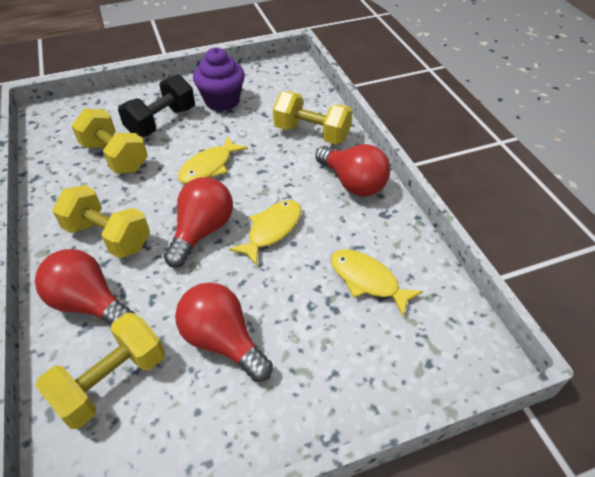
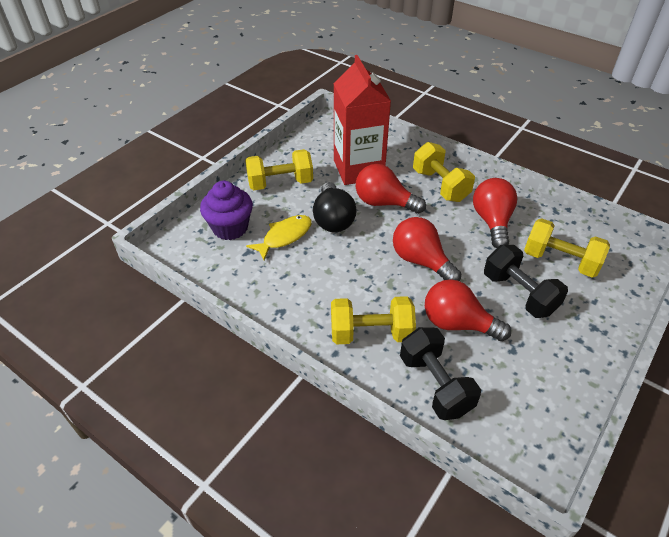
black dumbbell: [118,74,195,137] = 1 -> [400,327,481,420] [484,245,568,318] = 2
black light bulb: none = 0 -> [313,182,357,232] = 1
red carton: none = 0 -> [333,55,391,185] = 1
yellow fish: [178,137,248,184] [229,200,302,266] [331,250,423,316] = 3 -> [246,215,312,260] = 1

